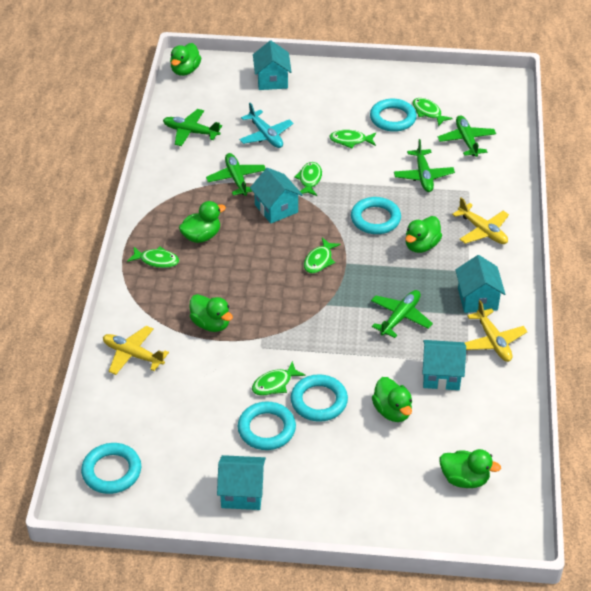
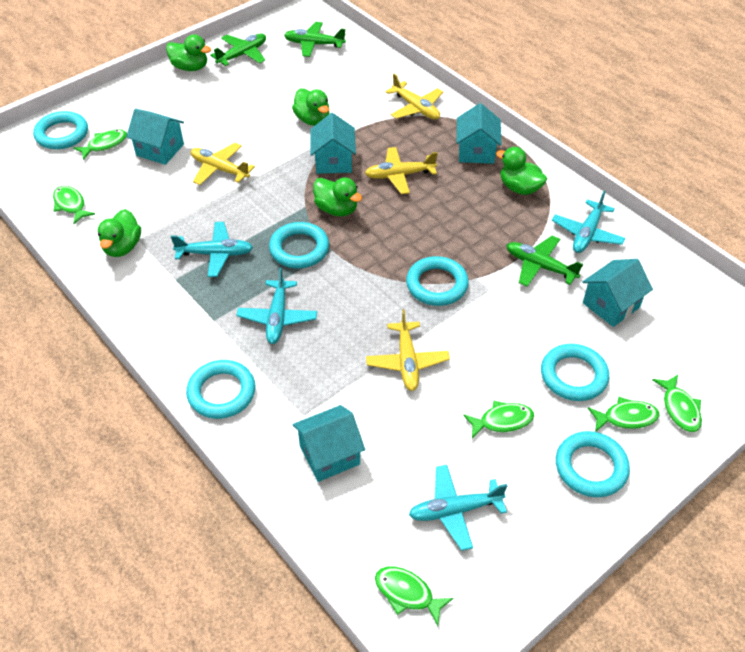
green duck: [170,43,201,76] [179,201,226,243] [189,294,233,332] [372,377,412,422] [405,216,442,253] [440,449,501,488] = 6 -> [98,209,141,257] [166,34,211,71] [292,88,330,126] [313,177,362,216] [496,147,547,195] = 5
green plane: [163,109,222,146] [206,153,266,196] [371,290,433,338] [394,139,455,192] [438,115,496,157] = 5 -> [210,34,266,66] [284,22,346,57] [506,236,583,287] = 3
turquoise plane: [239,103,293,148] = 1 -> [171,222,253,277] [236,267,317,344] [409,465,507,551] [552,191,625,253] = 4
turquoise ring: [81,443,141,494] [238,402,296,450] [291,374,348,422] [351,197,401,234] [370,99,417,132] = 5 -> [33,111,88,149] [186,360,256,419] [269,222,329,268] [406,256,469,306] [541,344,609,401] [556,431,630,497] = 6
yellow plane: [103,326,169,375] [452,197,509,244] [465,300,527,362] = 3 -> [191,143,255,185] [365,147,438,194] [366,309,450,391] [385,74,443,120] = 4

